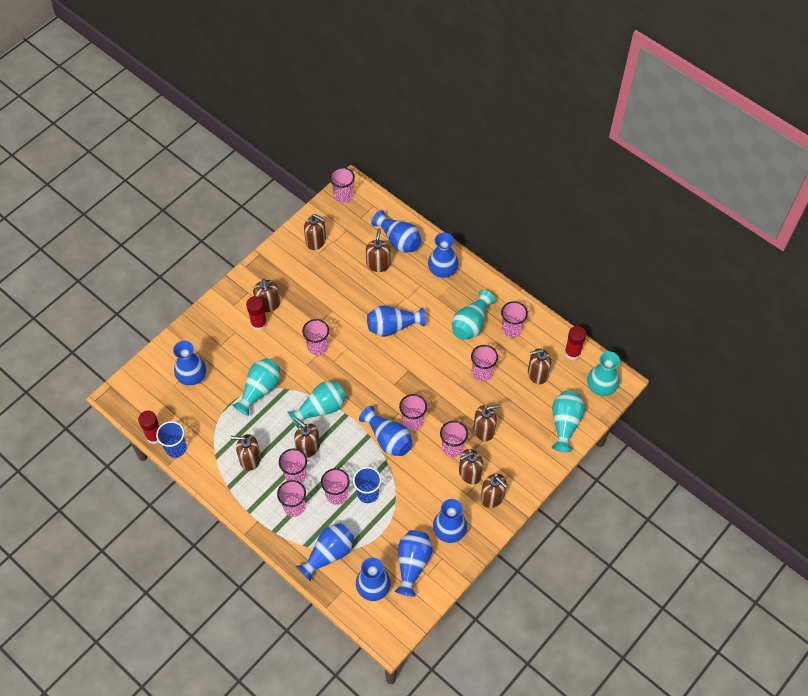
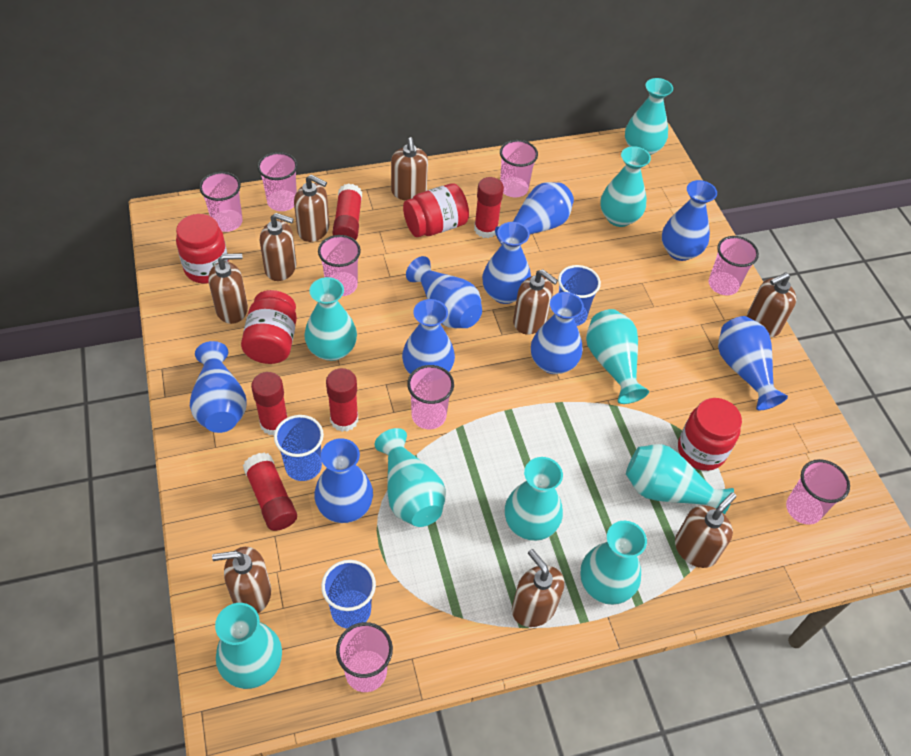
blue cup: [156,421,187,458] [353,467,382,503] = 2 -> [274,415,324,481] [321,560,376,629] [558,265,601,326] = 3
pink cup: [277,480,306,517] [279,449,307,483] [302,319,329,355] [321,468,350,505] [330,167,355,203] [399,394,427,431] [440,421,468,457] [471,345,498,381] [501,301,528,338] = 9 -> [199,172,243,232] [257,152,298,211] [318,235,361,296] [336,622,393,692] [407,365,454,429] [500,140,538,197] [709,236,759,296] [786,459,850,525] = 8
red glue stick: [138,411,160,444] [246,296,267,331] [565,326,586,360] = 3 -> [243,453,297,531] [251,372,288,435] [326,368,358,432] [332,183,362,240] [474,177,504,238] = 5
red jar: none = 0 -> [176,214,229,283] [241,290,297,364] [403,183,469,237] [678,398,742,471] = 4
turquoise vase: [232,358,280,416] [287,381,346,428] [452,290,496,340] [552,391,585,452] [587,351,620,396] = 5 -> [215,603,282,689] [304,277,357,361] [375,428,446,527] [505,457,563,541] [580,521,647,605] [586,309,649,404] [600,146,651,227] [625,78,673,156] [626,444,734,515] = 9

